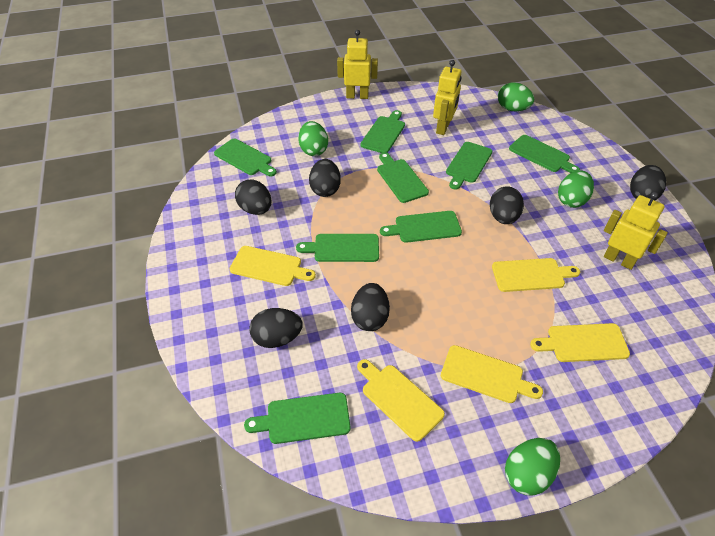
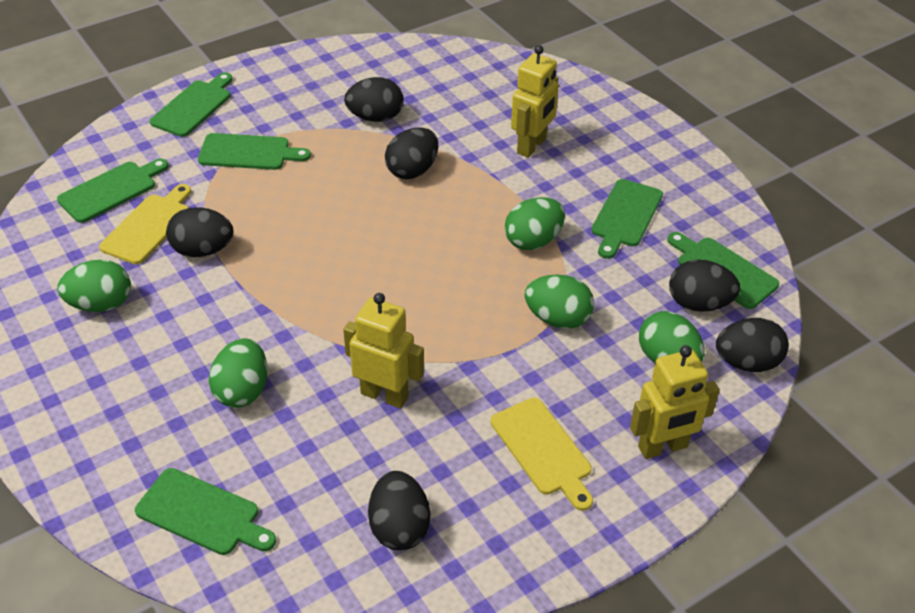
green cutting board: [214,139,277,177] [244,393,351,444] [296,234,379,262] [360,110,405,153] [377,152,429,203] [380,211,462,243] [446,142,492,190] [509,135,580,173] = 8 -> [57,158,168,223] [135,468,276,555] [150,72,232,137] [198,133,311,170] [591,179,663,259] [667,232,779,309] = 6
green egg: [298,121,328,156] [498,82,534,111] [505,438,560,495] [558,170,594,208] = 4 -> [57,260,131,312] [209,338,268,408] [504,197,565,250] [525,274,594,329] [639,311,705,363] = 5
yellow cutting board: [229,246,316,286] [357,359,445,442] [441,345,543,403] [492,258,580,292] [530,323,630,362] = 5 -> [99,184,191,264] [491,398,593,511] = 2

